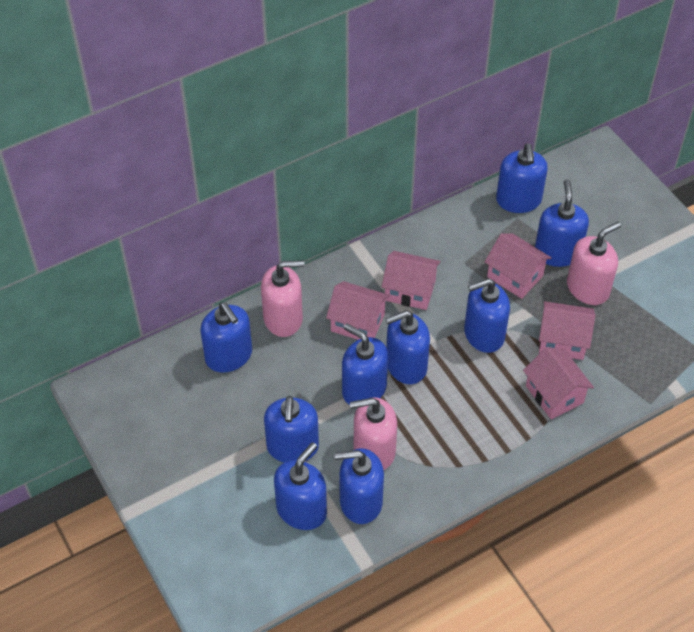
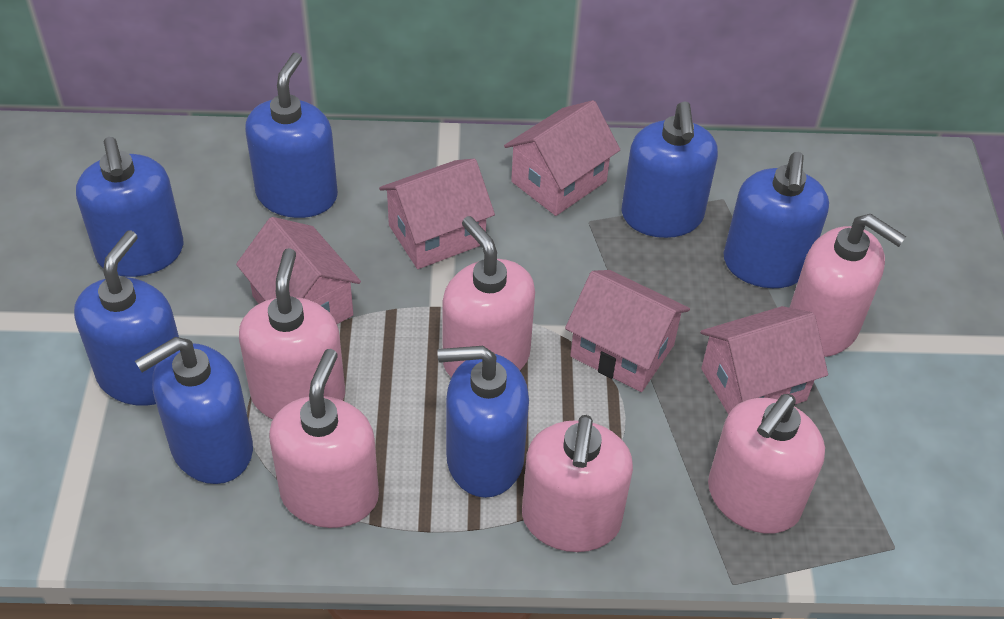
blue soap dispenser: [200,302,252,373] [264,396,319,463] [274,442,327,530] [335,448,384,524] [342,323,388,405] [385,310,430,384] [464,278,510,353] [496,143,548,213] [535,179,589,267] = 9 -> [74,230,179,406] [76,137,184,277] [135,337,253,484] [245,52,338,218] [437,346,529,498] [621,101,718,238] [724,152,829,288] = 7
pink soap dispenser: [261,260,304,337] [350,398,397,470] [567,222,621,305] = 3 -> [239,248,345,419] [269,349,379,528] [442,216,535,377] [522,415,633,552] [708,394,825,534] [789,214,906,357] = 6

